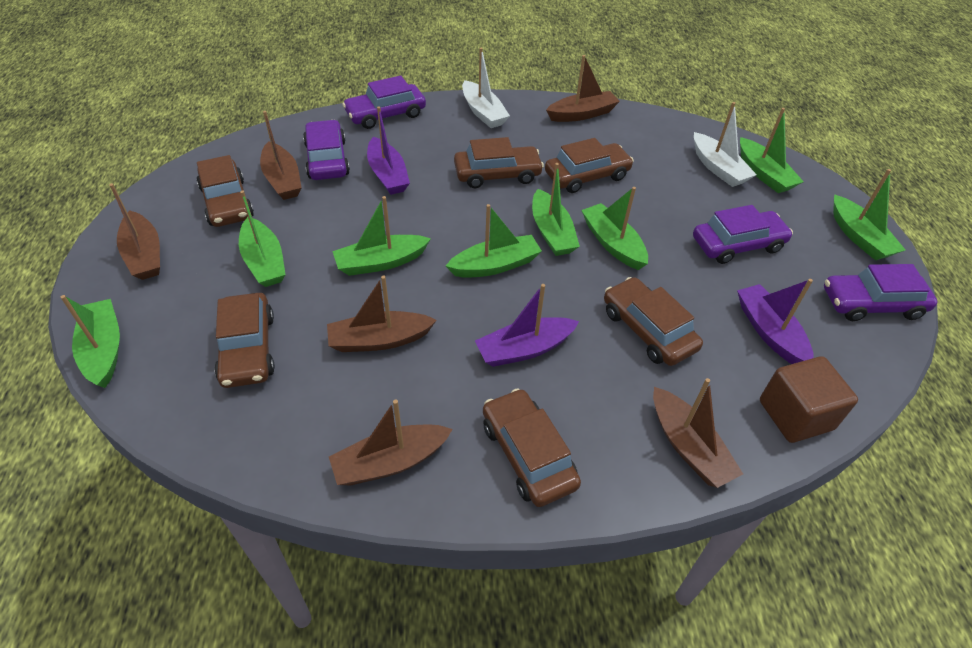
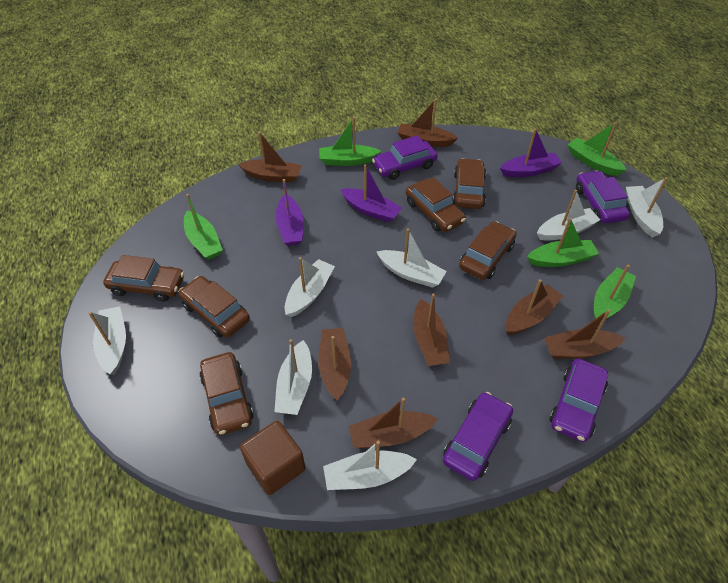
brown boat: [109,183,160,280] [260,111,302,200] [327,275,437,352] [329,399,453,485] [546,55,620,122] [653,378,743,488] = 6 -> [238,132,302,182] [318,328,351,400] [349,397,438,448] [397,99,458,147] [413,293,450,366] [505,279,563,335] [544,309,625,359] = 7
green boat: [60,295,120,388] [239,190,286,287] [332,196,431,276] [446,204,542,278] [532,163,580,256] [581,187,648,270] [740,108,804,193] [833,169,905,260] = 8 -> [184,194,223,260] [319,117,381,166] [527,218,599,267] [568,122,626,176] [594,265,636,319] = 5
white boat: [462,48,510,128] [694,102,757,187] = 2 -> [88,306,126,375] [274,339,312,415] [285,257,335,317] [323,441,417,490] [376,229,447,288] [537,190,601,241] [626,177,668,238] = 7

